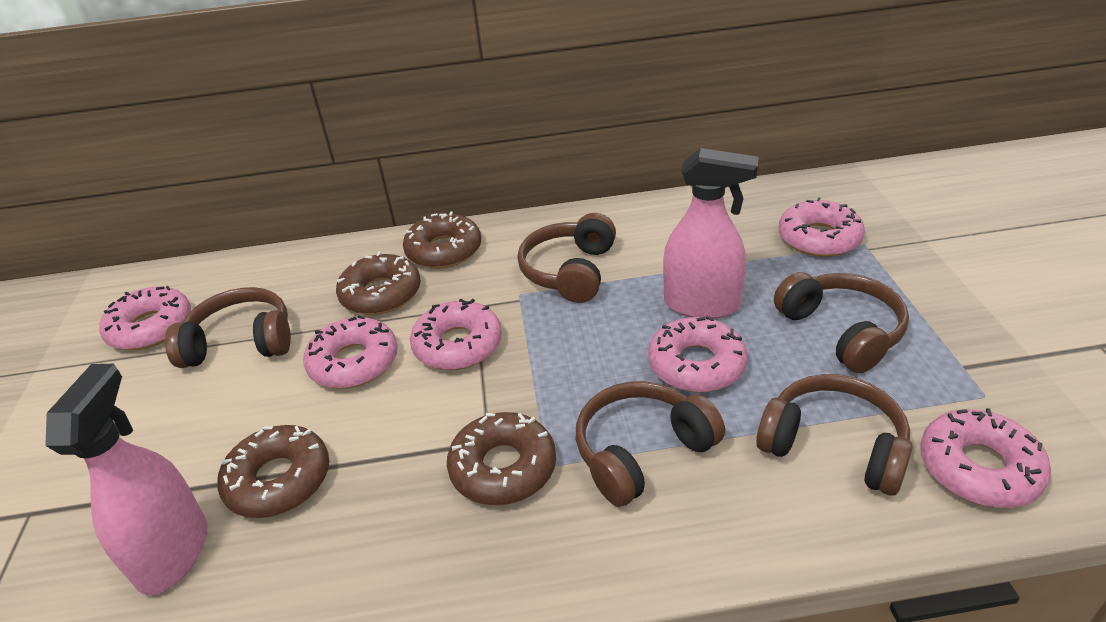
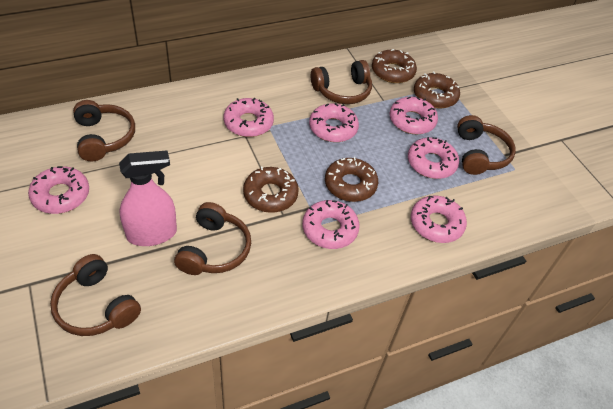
pink donut: [99,286,191,350] [303,315,398,389] [410,299,502,370] [648,316,748,393] [779,197,865,257] [920,408,1051,508] = 6 -> [28,166,89,214] [224,98,274,137] [302,200,360,249] [309,103,359,142] [389,97,438,134] [408,137,459,179] [411,195,467,243] = 7
pink spray bottle: [45,364,207,595] [663,148,759,319] = 2 -> [119,150,177,246] = 1

